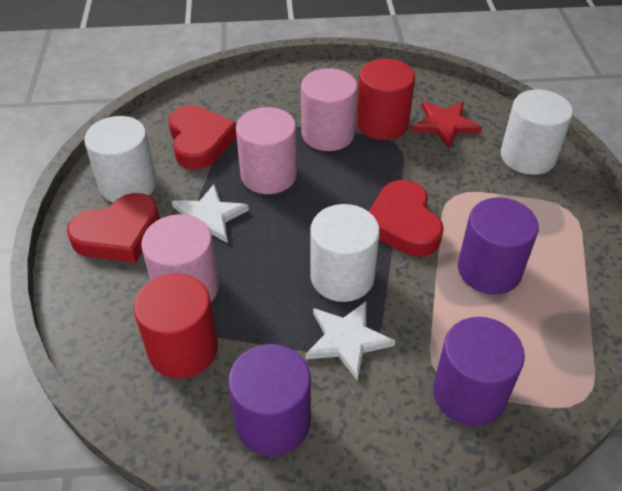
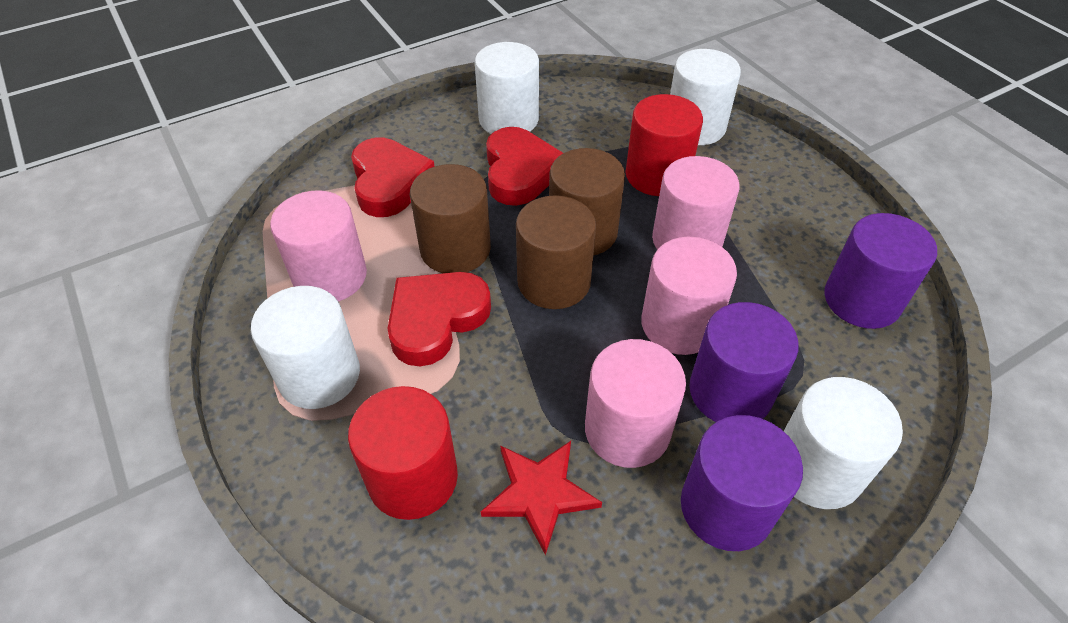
brown cylinder: none = 0 -> [410,164,491,273] [516,195,596,309] [549,148,625,256] = 3
pink cylinder: [141,214,219,302] [236,107,297,194] [301,68,358,151] = 3 -> [270,190,367,302] [585,339,686,468] [641,237,737,355] [652,156,739,250] = 4
white cylinder: [84,116,157,203] [310,204,380,302] [501,90,573,175] = 3 -> [251,286,360,409] [475,42,539,134] [670,49,741,145] [784,377,903,509] = 4
white star: [172,184,249,243] [306,301,395,381] = 2 -> none = 0

